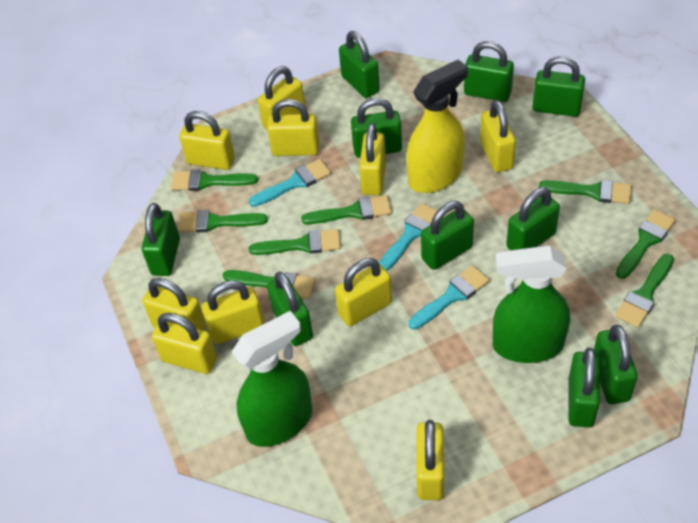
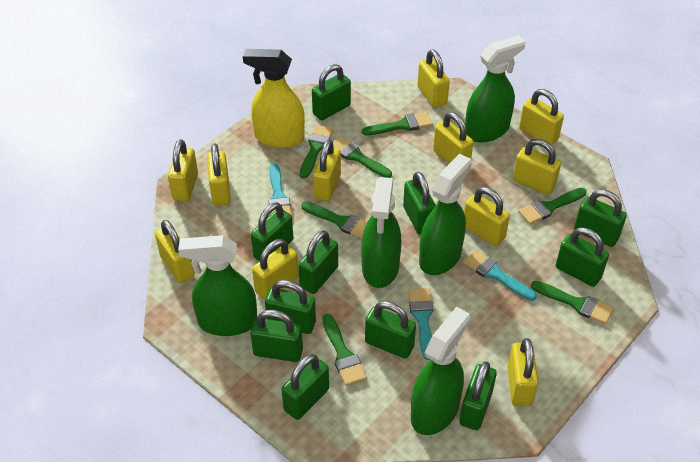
green brush: [171,170,258,191] [178,210,268,232] [223,270,316,299] [249,229,341,255] [301,195,392,224] [539,180,631,204] [615,254,674,328] [616,209,675,279] = 8 -> [300,125,334,178] [301,201,367,239] [322,314,367,386] [333,136,392,178] [362,112,433,135] [518,188,587,225] [531,281,614,324] = 7
green padlock: [142,203,180,276] [267,272,313,346] [339,31,380,98] [351,98,402,158] [421,201,474,270] [464,41,514,102] [506,187,560,250] [533,56,585,117] [568,348,600,428] [594,325,638,404] = 10 -> [250,310,303,362] [251,202,293,261] [265,280,316,334] [281,354,329,420] [298,230,338,294] [312,64,351,120] [365,301,416,359] [403,172,436,235] [460,361,497,430] [556,228,609,287] [574,189,627,247] = 11
green spray bottle: [232,311,312,447] [493,246,570,363] = 2 -> [178,235,257,336] [361,177,401,288] [411,307,470,435] [419,154,472,275] [465,35,526,143] = 5
yellow padlock: [142,278,206,330] [152,313,217,374] [179,111,235,170] [202,280,264,344] [258,66,305,129] [267,99,319,156] [335,258,392,326] [359,123,386,196] [416,420,444,500] [480,100,516,172] = 10 -> [155,220,195,283] [168,139,198,202] [207,144,231,206] [252,239,299,300] [313,139,341,202] [417,49,450,108] [433,112,473,164] [464,187,510,246] [507,338,538,406] [513,139,561,195] [519,89,564,145] = 11

